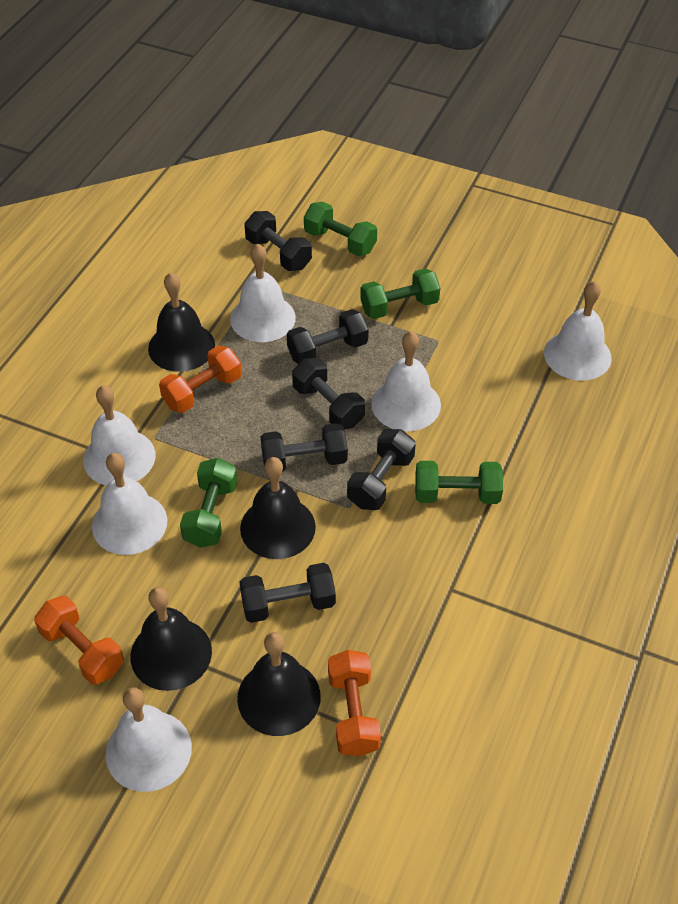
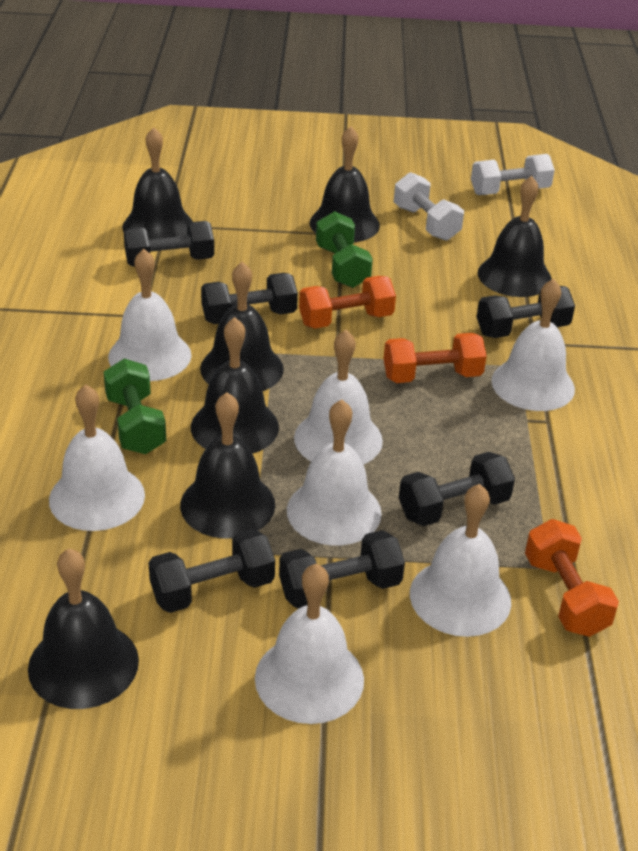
black bell: [131,587,212,691] [148,272,215,372] [237,632,321,736] [240,457,316,559] = 4 -> [28,548,139,709] [122,127,193,240] [180,392,275,538] [191,317,279,454] [200,262,284,391] [310,126,380,242] [478,176,552,297] = 7
green dumbbell: [180,458,237,547] [304,201,377,256] [360,268,440,319] [415,461,503,504] = 4 -> [104,359,166,454] [316,211,373,288] = 2
white bell: [83,385,156,486] [92,453,167,555] [106,687,192,792] [230,244,296,342] [371,331,441,431] [544,281,612,381] = 6 -> [49,384,145,531] [108,249,191,381] [255,564,364,724] [287,399,382,545] [294,330,383,465] [410,484,511,637] [491,279,575,411] = 7
white dumbbell: none = 0 -> [394,172,464,241] [471,154,555,195] = 2

